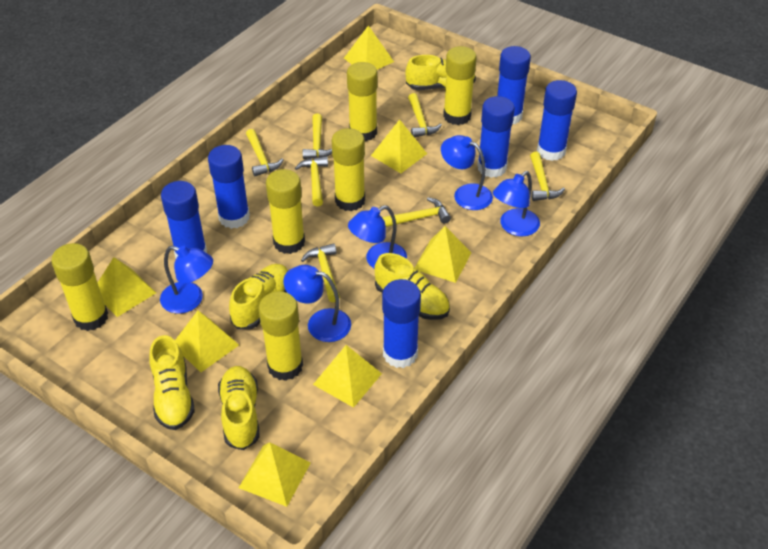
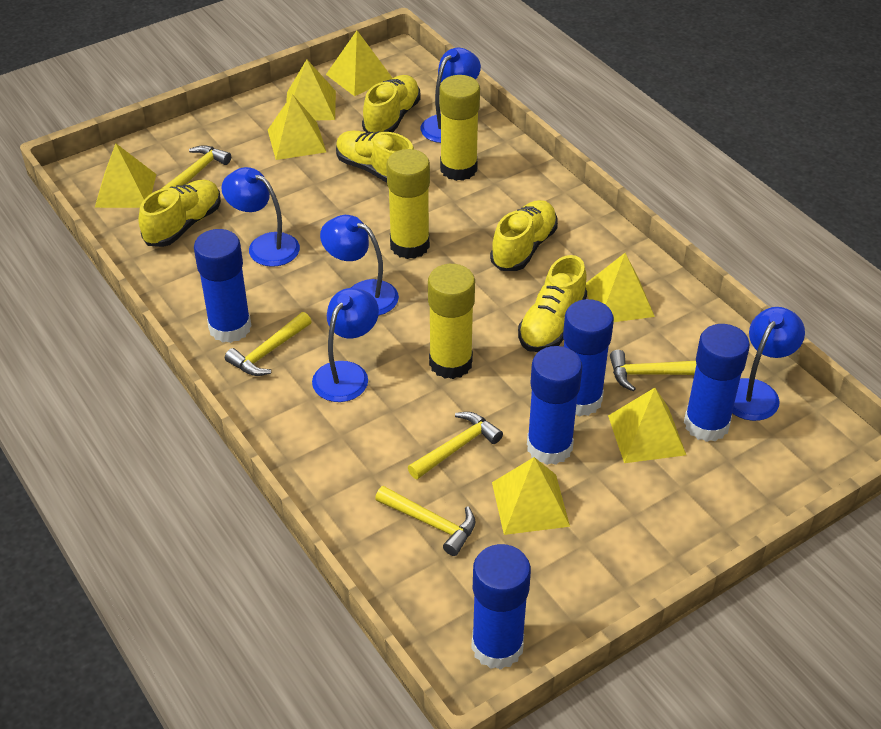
blue glue stick: [161,181,207,258] [208,145,250,229] [382,279,421,368] [477,96,515,178] [497,46,531,124] [537,80,577,161] = 6 -> [194,229,251,343] [471,544,531,670] [527,346,583,465] [563,299,614,416] [684,324,750,442] = 5
yellow glue stick: [51,243,108,331] [259,291,303,381] [266,169,305,254] [332,128,365,211] [347,62,378,141] [443,46,477,125] = 6 -> [386,149,430,259] [428,264,475,379] [439,75,480,181] = 3
yellow hammer: [246,129,284,176] [295,156,328,206] [301,243,340,302] [303,113,332,159] [382,197,451,227] [408,93,442,138] [530,152,565,201] = 7 -> [161,145,231,189] [225,312,312,376] [375,486,475,556] [408,412,503,479] [610,350,696,392] = 5

